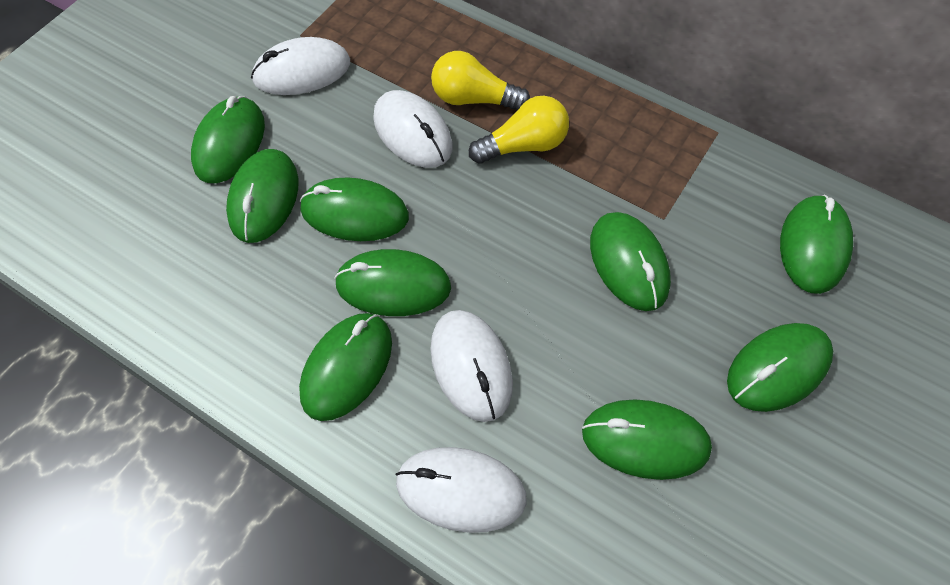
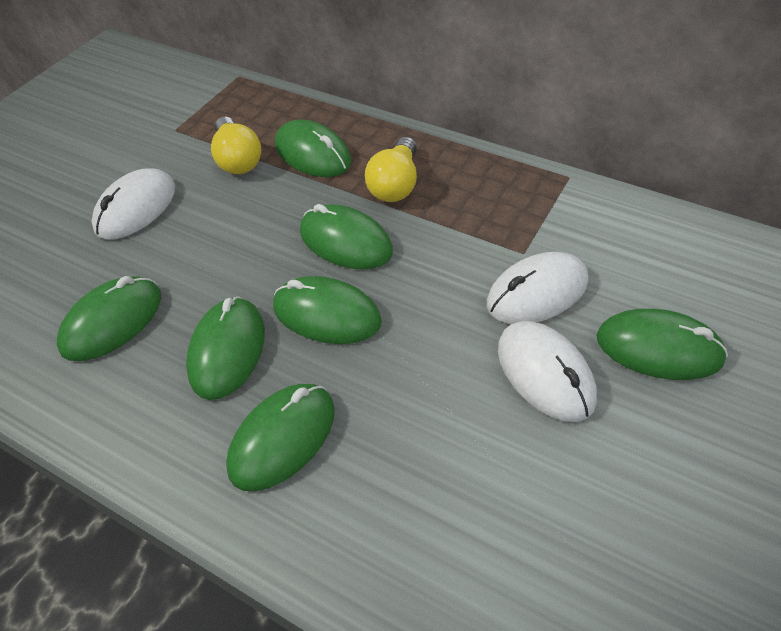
green mouse: [191,96,265,183] [226,149,298,243] [299,313,392,421] [300,177,409,241] [334,249,451,316] [582,399,712,480] [590,212,671,311] [727,323,833,412] [780,195,853,294] = 9 -> [57,276,161,361] [186,297,265,400] [226,384,335,491] [273,276,382,344] [275,120,351,177] [300,204,393,270] [596,309,728,380] = 7
white mouse: [251,37,350,95] [373,90,453,168] [395,447,527,533] [430,310,513,422] = 4 -> [91,168,176,240] [487,252,588,324] [498,321,597,422] = 3

